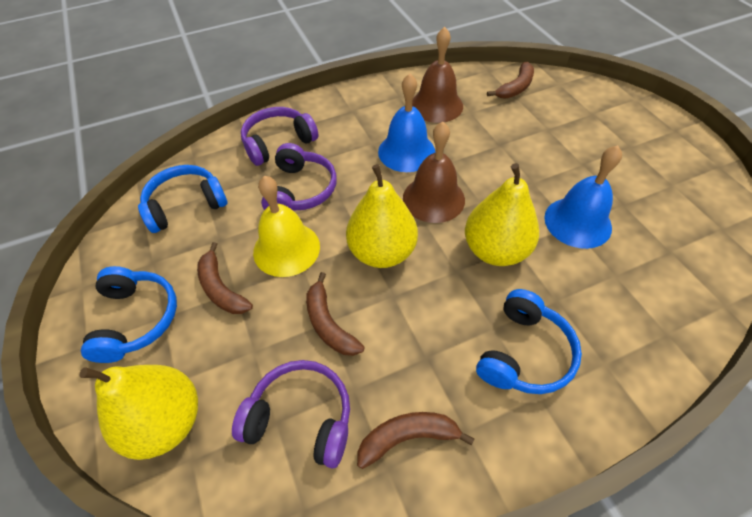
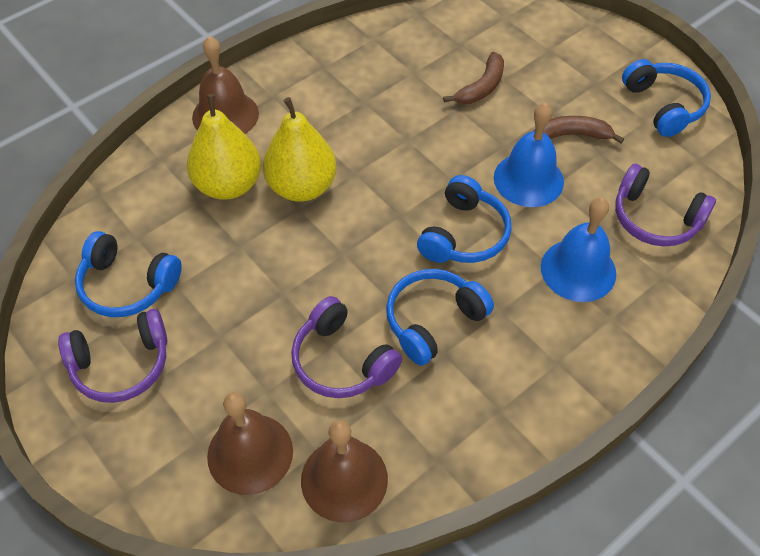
blue headphones: [81,266,177,363] [138,165,228,233] [476,289,582,394] = 3 -> [75,231,182,317] [386,269,494,366] [417,175,512,263] [622,59,711,137] = 4
brown banana: [197,242,253,314] [306,272,364,356] [357,412,475,469] [487,62,534,99] = 4 -> [443,52,504,104] [534,116,624,143] = 2
brown bell: [403,122,465,223] [412,27,463,123] = 2 -> [192,36,259,134] [207,392,293,495] [301,420,388,522] = 3
yellow bell: [253,176,320,277] = 1 -> none = 0
yellow pear: [80,365,198,460] [346,164,418,268] [465,163,539,266] = 3 -> [187,94,261,200] [263,97,337,202] = 2

